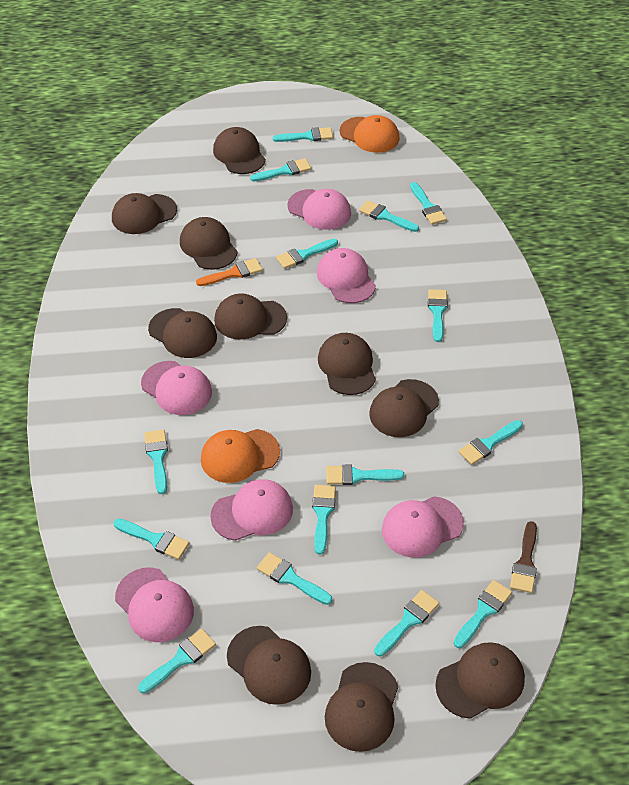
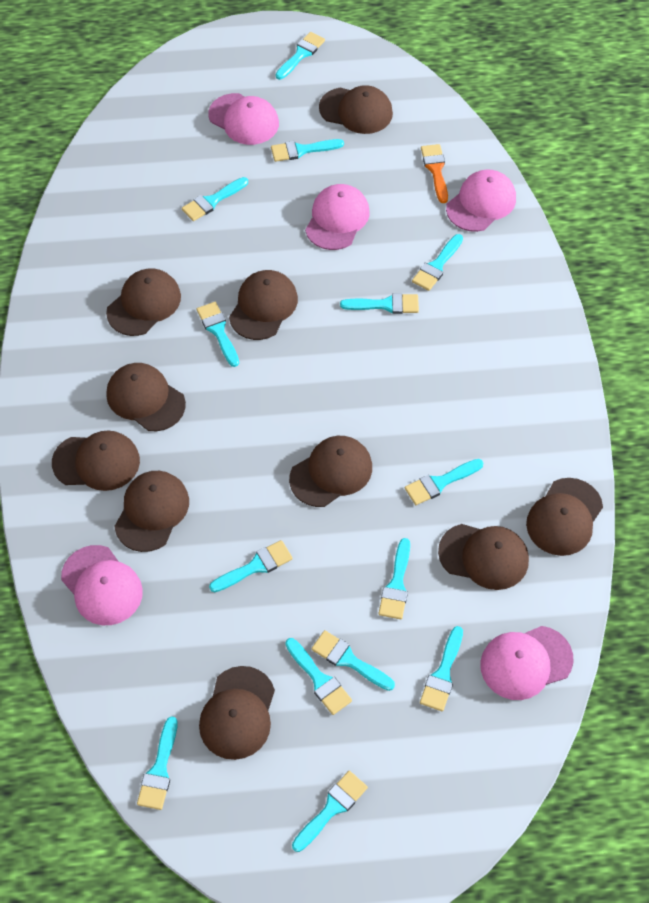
brown brush: [510,521,537,593] = 1 -> none = 0
orange cap: [201,429,280,483] [340,115,400,153] = 2 -> none = 0
pink cap: [115,567,194,642] [141,361,212,415] [210,479,293,541] [287,189,351,230] [317,248,376,303] [382,496,464,558] = 6 -> [61,545,143,625] [208,93,279,145] [305,184,370,250] [446,169,516,232] [480,626,574,700] = 5
turquoise brush: [113,519,189,560] [138,629,216,693] [144,429,168,494] [250,158,311,182] [257,552,332,605] [273,127,333,142] [276,239,338,269] [312,485,336,555] [326,465,404,485] [359,200,419,232] [374,590,439,656] [410,182,447,225] [428,289,448,342] [454,580,512,648] [458,420,523,465] = 15 -> [137,716,178,810] [182,177,248,221] [197,302,239,367] [209,540,293,592] [271,139,344,162] [275,32,325,80] [285,638,352,715] [292,771,368,852] [311,630,395,691] [340,293,419,314] [379,538,410,619] [405,459,484,505] [412,234,463,291] [420,626,463,712] = 14

